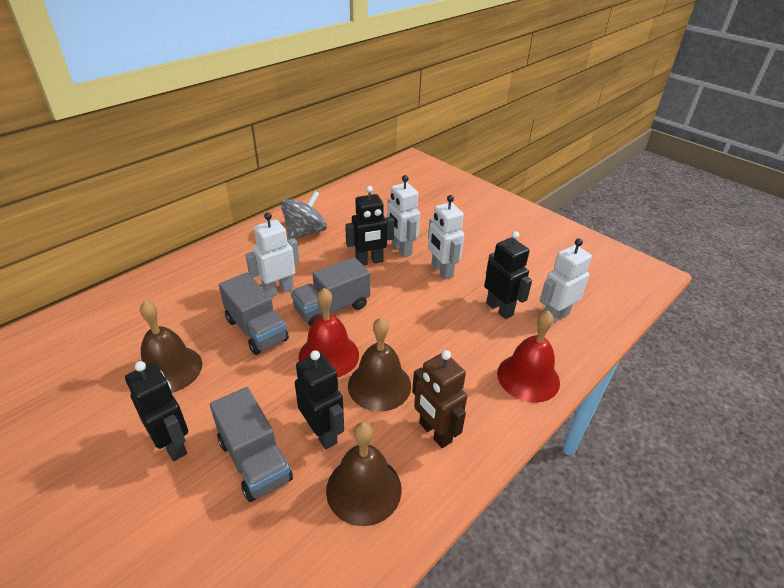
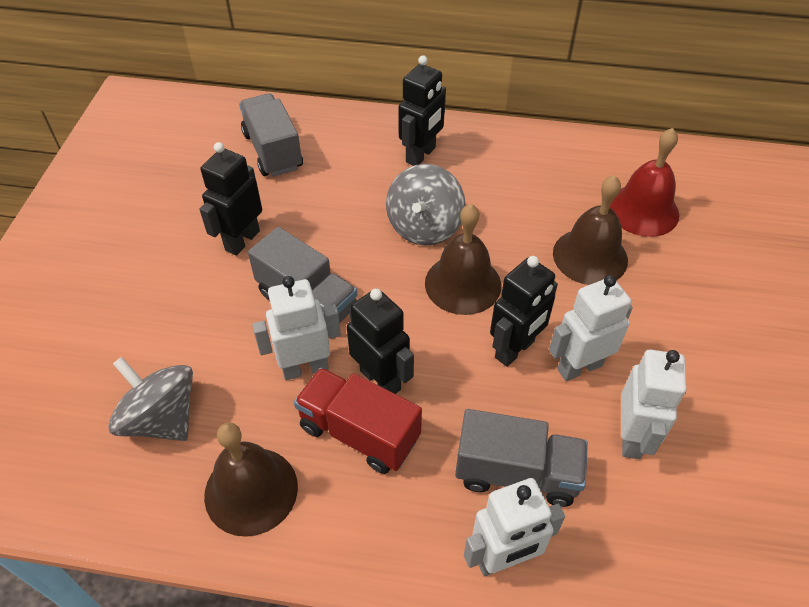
brown robot: [412,350,467,448] = 1 -> none = 0
grey spinning top: [281,191,327,240] = 1 -> [108,357,193,441] [386,164,466,246] = 2
red bell: [299,288,359,377] [497,310,560,403] = 2 -> [609,128,680,237] = 1
red truck: none = 0 -> [294,368,422,474] = 1

